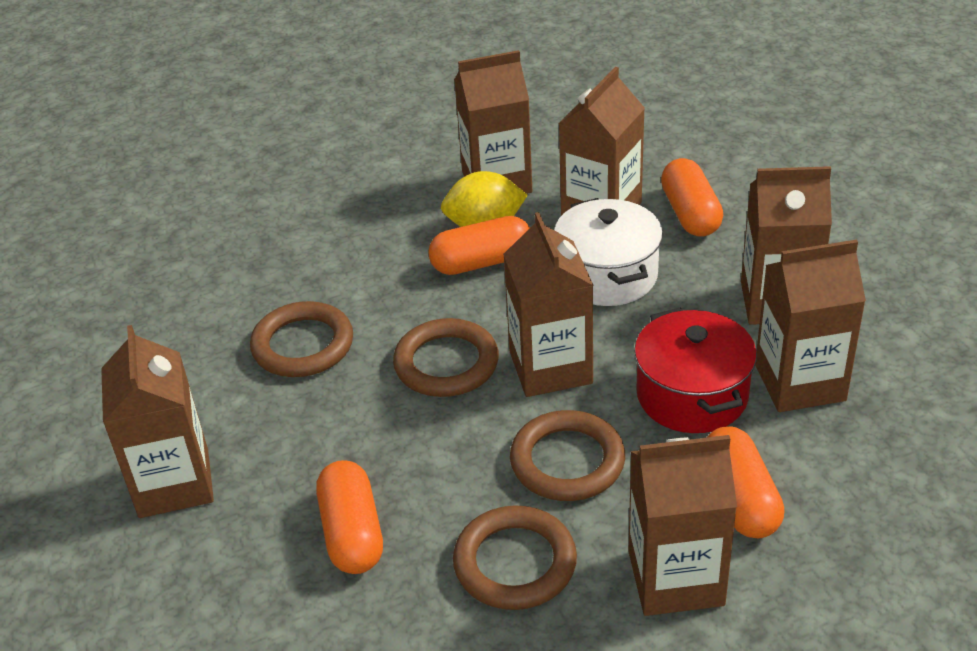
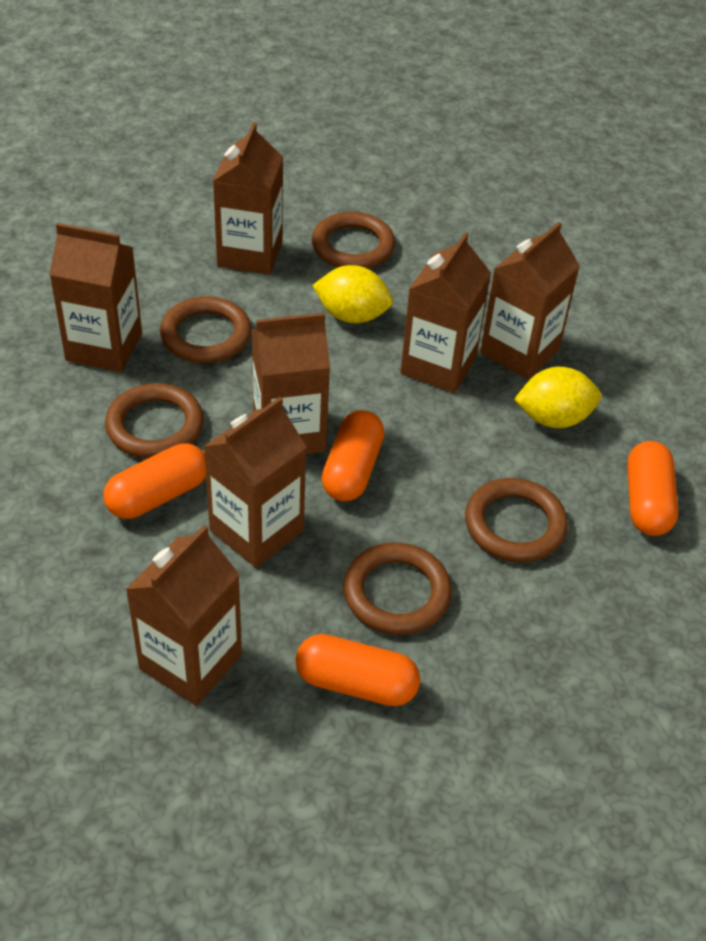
brown ring: [250,301,353,377] [393,318,499,397] [453,505,577,610] [510,410,625,501] = 4 -> [105,383,204,459] [160,296,251,363] [312,212,395,269] [343,542,452,635] [465,478,568,562] = 5
red pot: [634,307,757,433] = 1 -> none = 0
white pot: [554,198,663,306] = 1 -> none = 0
yellow lemon: [441,171,528,227] = 1 -> [312,265,393,323] [514,367,601,428] = 2

